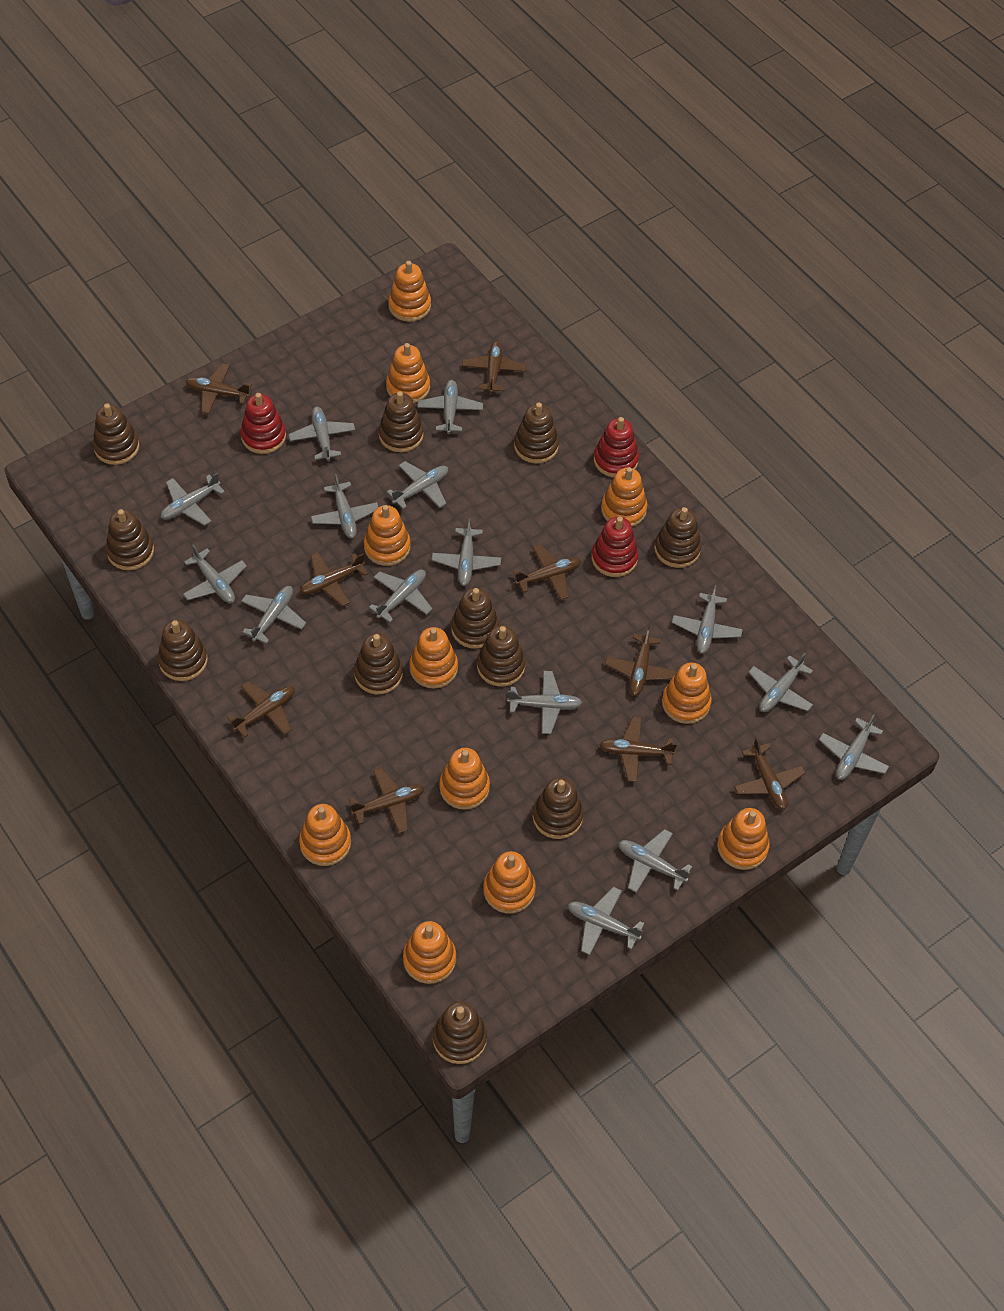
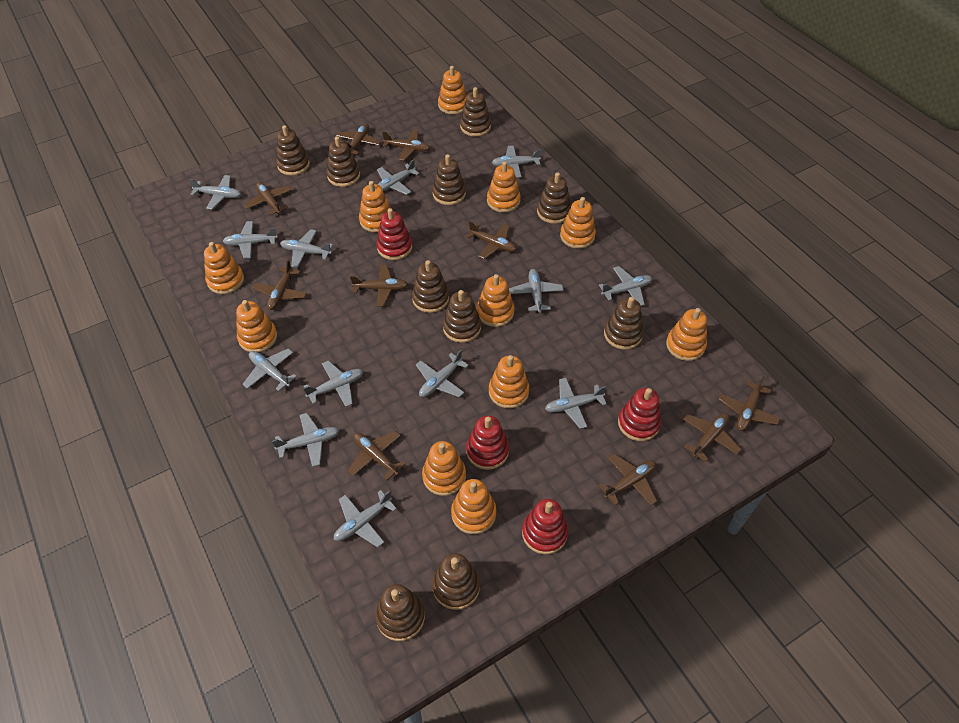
brown plane: [186,363,252,414] [227,681,295,738] [300,552,368,606] [349,768,424,833] [462,341,527,393] [512,544,581,600] [599,717,677,782] [605,626,677,696] [734,737,806,810] = 9 -> [244,182,292,215] [253,260,307,310] [336,123,381,155] [348,431,406,481] [350,265,408,307] [382,130,430,161] [466,221,516,259] [598,453,657,505] [683,413,741,462] [719,376,780,431] = 10
brown stacking toy: [93,403,140,465] [106,509,154,570] [158,620,208,681] [354,633,403,694] [379,391,424,452] [433,1001,487,1064] [451,588,499,649] [477,625,525,687] [514,403,559,463] [532,777,584,839] [654,507,702,568] = 11 -> [276,125,310,176] [327,136,360,187] [375,584,425,641] [412,260,449,313] [432,154,466,205] [432,553,480,610] [443,290,481,343] [460,87,491,137] [537,172,571,224] [604,297,644,350] = 10
grey plane: [161,473,225,526] [183,545,247,603] [241,586,306,644] [289,407,355,461] [311,474,378,539] [369,570,432,623] [387,461,448,509] [417,380,483,434] [432,518,501,586] [507,671,582,734] [568,887,644,955] [618,829,692,893] [672,585,743,654] [749,653,813,712] [819,714,889,780] = 15 -> [189,175,241,209] [223,221,278,259] [242,348,297,392] [272,413,339,467] [280,229,333,268] [303,361,363,407] [334,490,397,547] [377,159,419,195] [416,350,469,397] [492,145,541,178] [509,269,563,313] [545,378,607,429] [599,266,652,306] = 13
red stacking toy: [240,393,286,454] [592,516,639,577] [594,417,639,478] = 3 -> [376,208,412,260] [466,416,509,470] [522,499,568,554] [618,388,661,441] = 4

